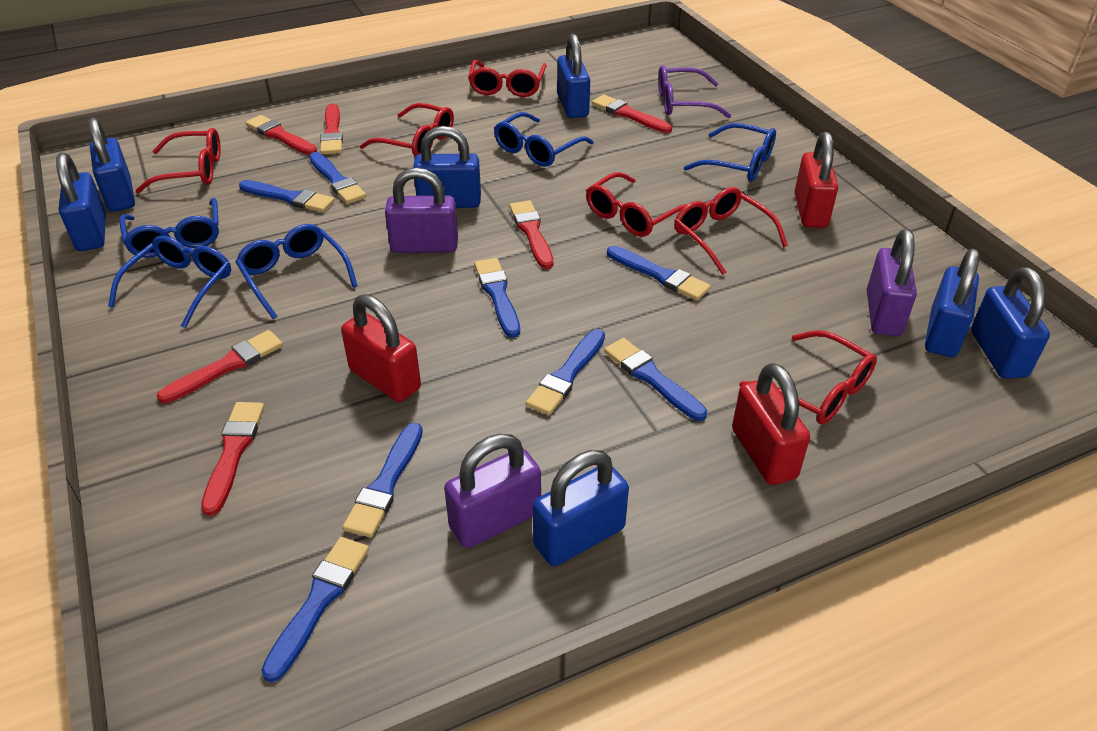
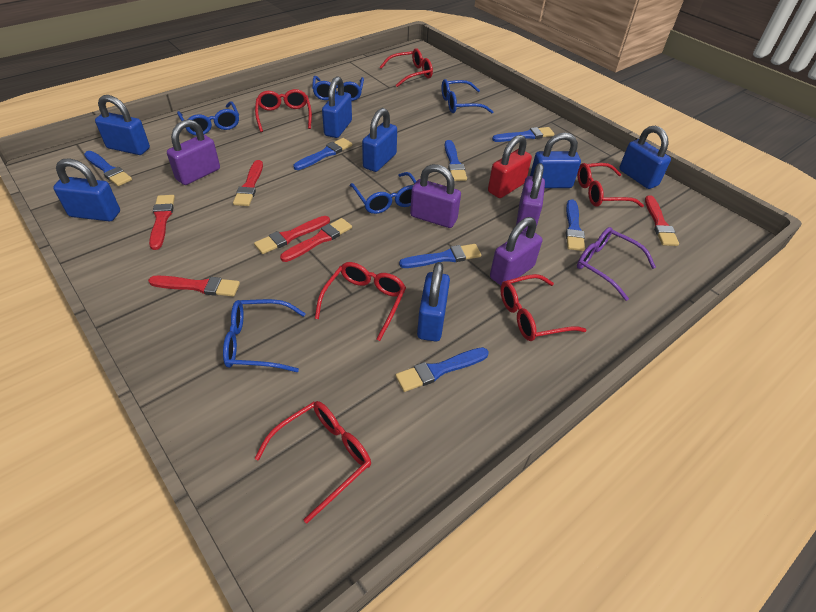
blue brush: [239,180,335,212] [261,537,369,682] [309,152,366,204] [343,423,423,538] [474,258,520,338] [526,329,605,415] [604,338,707,421] [607,246,711,300] = 8 -> [84,151,132,186] [293,138,352,170] [395,347,489,392] [399,244,481,268] [445,140,467,181] [492,127,554,142] [566,199,585,251] = 7
purple padlock: [385,168,458,253] [444,434,541,548] [867,229,917,336] = 3 -> [167,119,220,185] [410,164,461,228] [490,217,542,285] [516,163,545,231] = 4
red padlock: [341,294,421,402] [732,363,810,485] [795,132,838,228] = 3 -> [488,135,532,198] = 1

